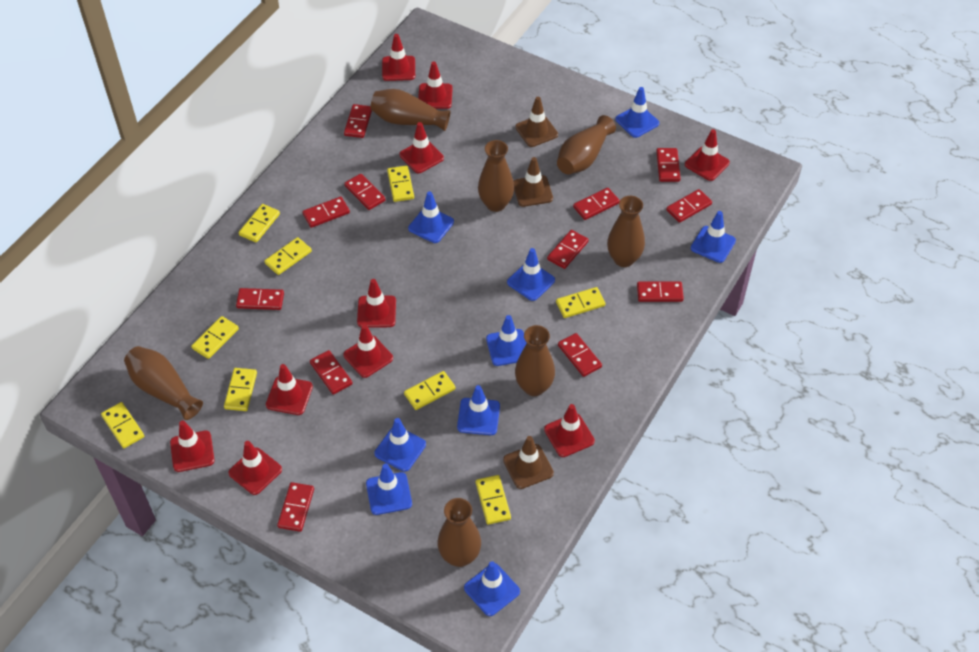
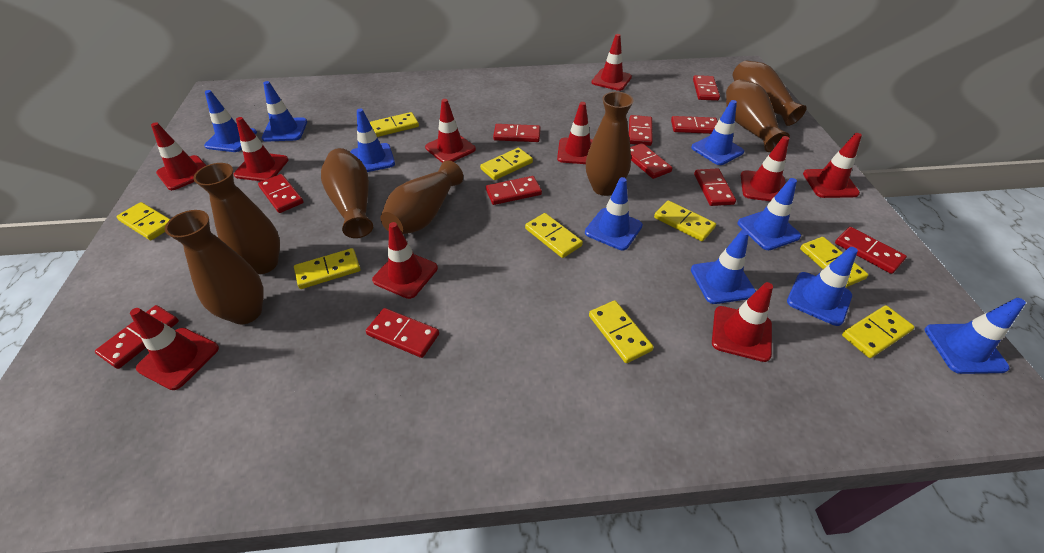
brown traffic cone: [503,436,554,489] [513,157,553,207] [515,97,558,147] = 3 -> none = 0
red domino: [236,288,284,310] [277,482,314,532] [302,197,350,228] [310,350,353,395] [344,104,372,138] [344,174,385,210] [547,230,589,269] [558,333,602,377] [573,188,620,220] [637,281,684,302] [656,148,681,182] [666,189,712,223] = 12 -> [95,305,179,369] [258,174,303,213] [366,308,439,358] [486,176,542,205] [493,124,541,142] [629,115,652,146] [630,143,673,179] [671,116,718,134] [693,75,720,101] [694,168,736,206] [835,227,907,274] = 11

